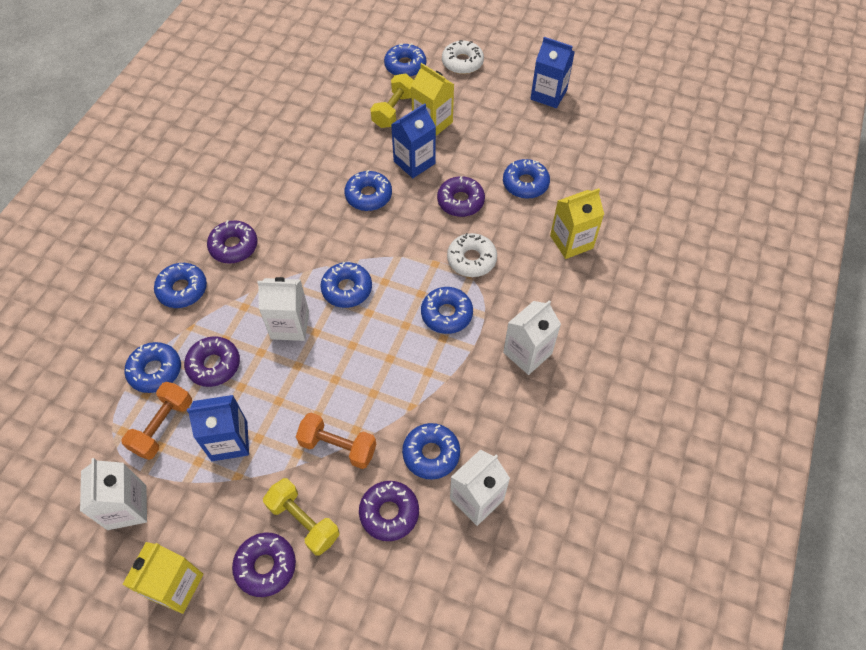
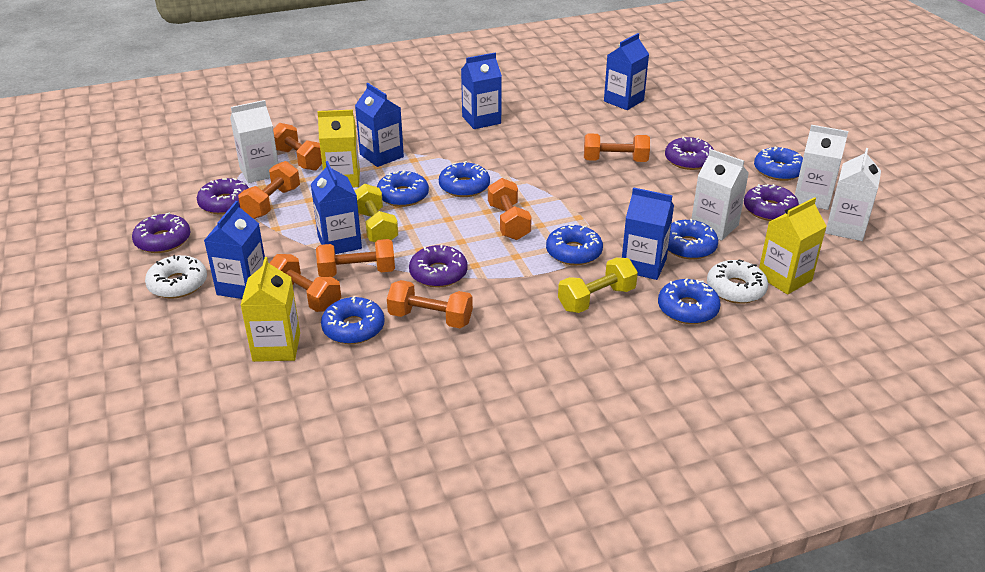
blue carton: [187,395,249,461] [391,103,436,178] [530,37,575,108] = 3 -> [204,201,265,299] [311,161,362,254] [355,83,404,167] [461,53,502,129] [604,33,649,110] [622,187,674,280] = 6
blue donut: [124,342,181,393] [154,263,207,308] [321,262,372,308] [344,170,392,211] [384,43,426,77] [402,423,460,480] [421,287,473,334] [503,159,550,199] = 8 -> [321,296,385,344] [377,170,429,207] [439,161,490,197] [546,224,603,265] [658,278,720,324] [668,219,718,259] [754,146,803,181] = 7
orange dumbbell: [121,382,192,460] [296,413,376,469] = 2 -> [238,161,300,219] [269,254,341,312] [273,123,322,171] [316,239,395,277] [387,280,473,328] [488,178,532,240] [584,133,650,162] = 7

